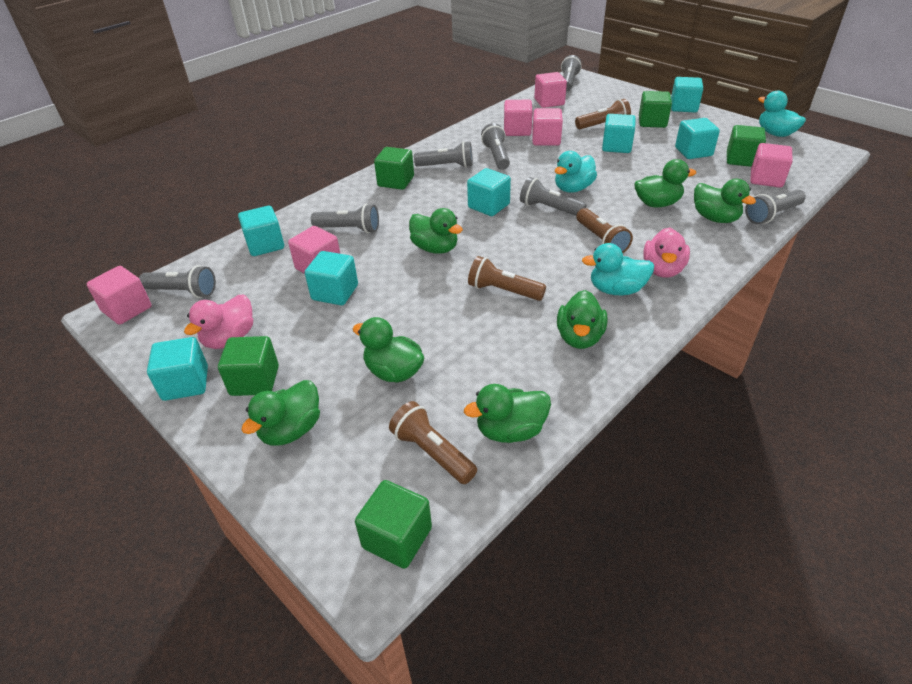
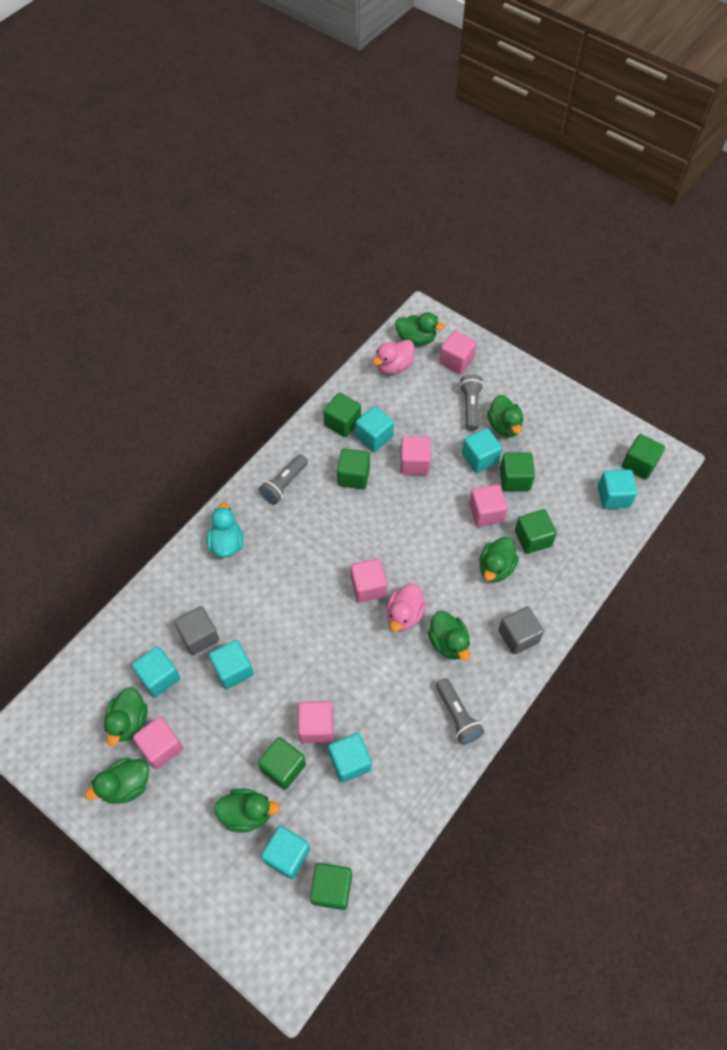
brown flashlight: [389,401,477,484] [468,256,546,301] [575,99,631,129] [576,208,633,253] = 4 -> none = 0
green cube: [218,336,279,396] [355,480,432,569] [374,147,414,190] [639,91,672,128] [727,125,766,167] = 5 -> [258,737,306,790] [310,863,352,910] [323,392,361,437] [337,448,370,489] [500,452,535,491] [515,509,557,554] [622,434,665,480] = 7
grey cube: none = 0 -> [174,606,219,655] [498,606,544,655] = 2
grey flashlight: [139,265,216,298] [311,204,379,233] [414,141,473,168] [481,123,510,170] [520,177,587,216] [561,55,582,91] [745,190,806,224] = 7 -> [259,454,308,505] [436,678,484,745] [459,374,484,431] = 3
turquoise duck: [555,151,597,193] [582,243,654,295] [758,91,806,137] = 3 -> [207,502,243,558] = 1

